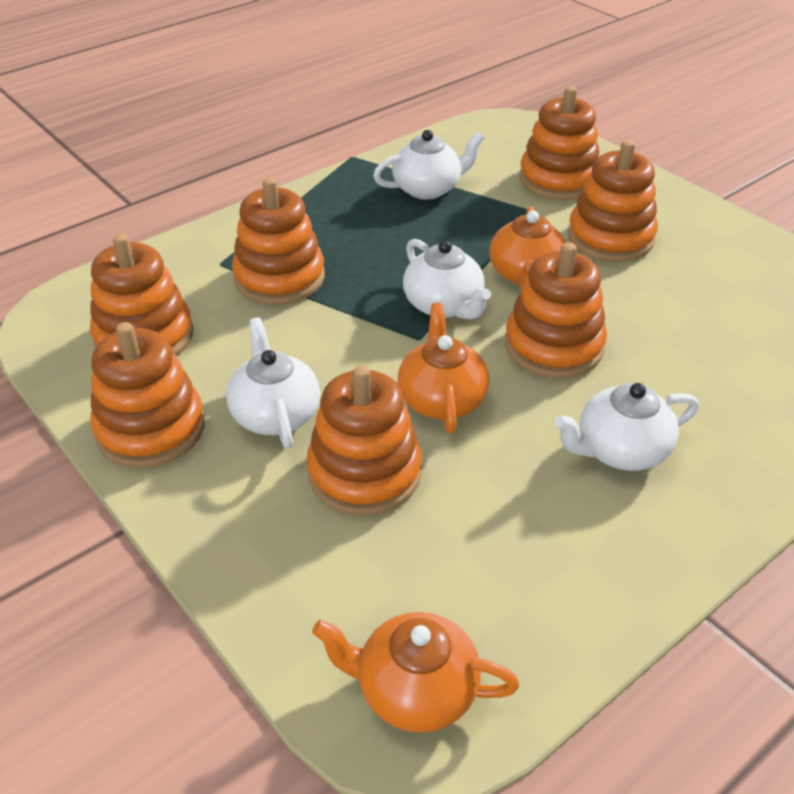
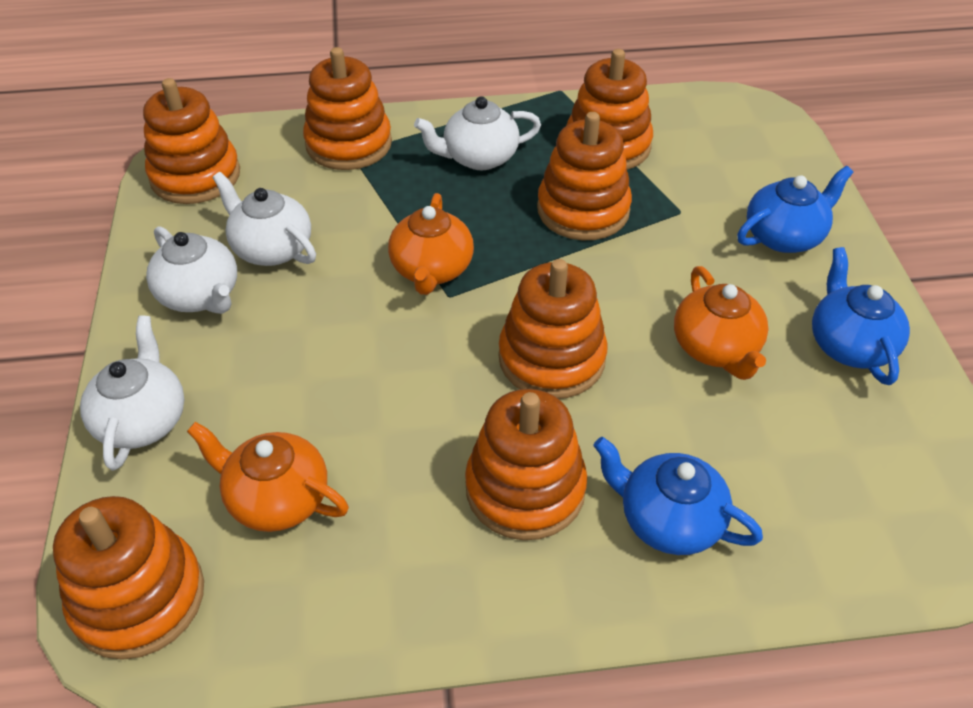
blue teapot: none = 0 -> [594,437,763,555] [737,166,853,253] [812,247,910,385] = 3

